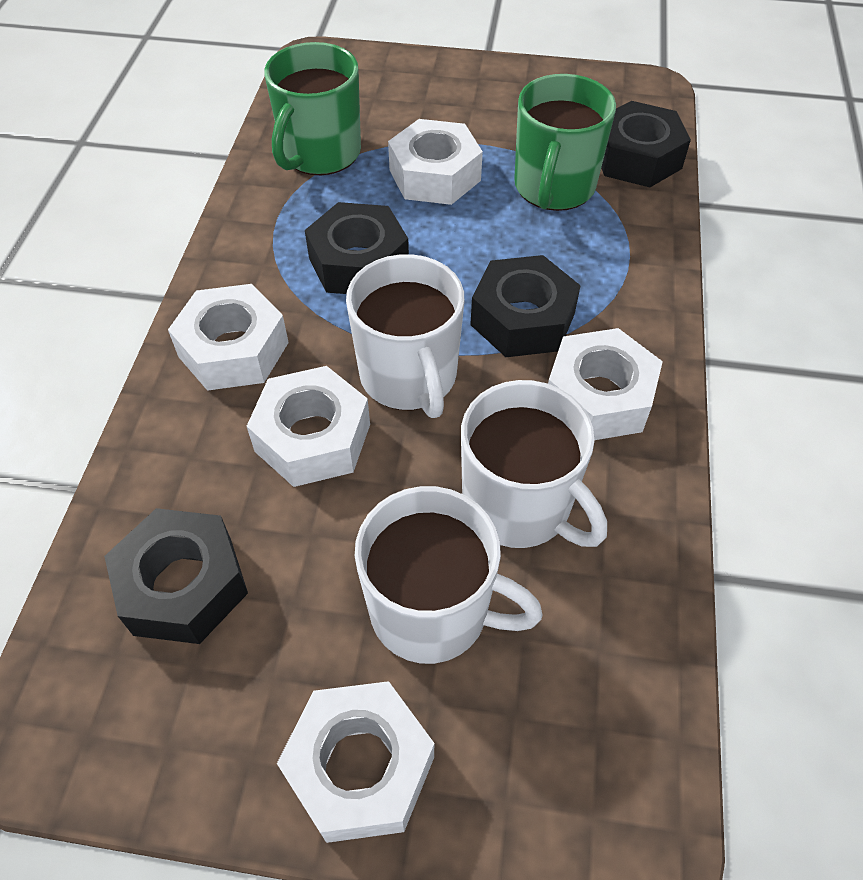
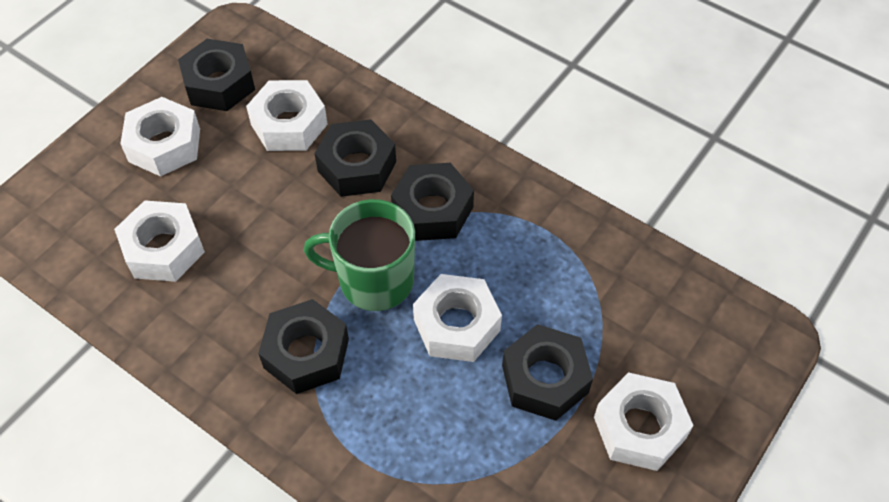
black nut: [104,508,248,644] [305,202,409,294] [470,255,581,357] [601,101,691,187] = 4 -> [178,39,255,111] [258,299,349,394] [315,119,396,197] [391,163,474,241] [502,324,593,421] = 5
green mug: [264,42,361,175] [514,74,616,211] = 2 -> [303,199,415,311] = 1
white mug: [346,254,464,418] [355,486,543,664] [461,380,607,548] = 3 -> none = 0

